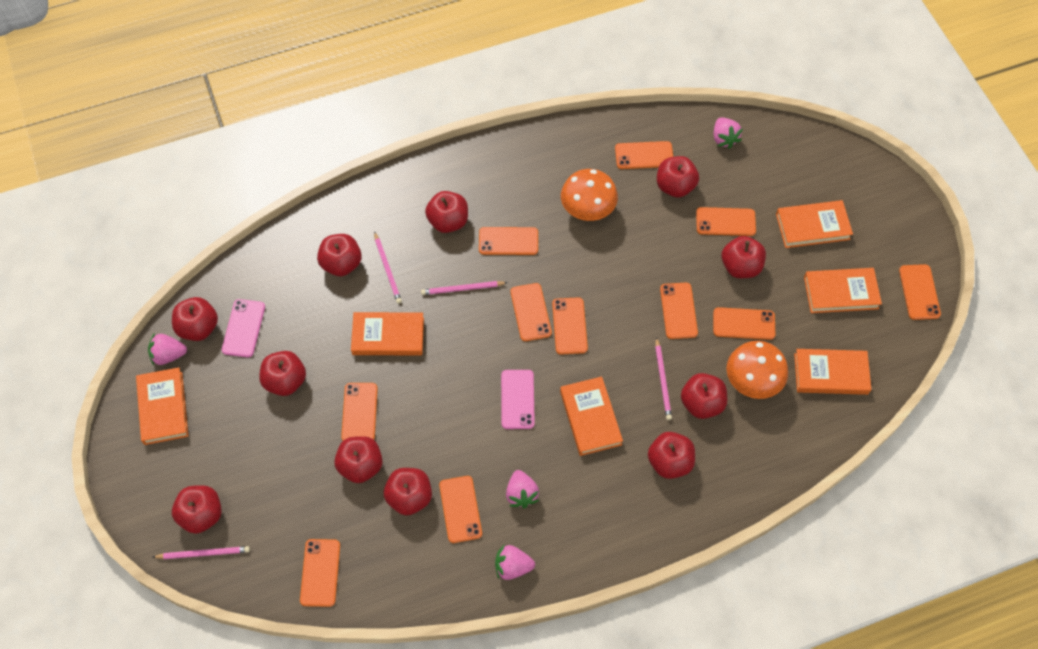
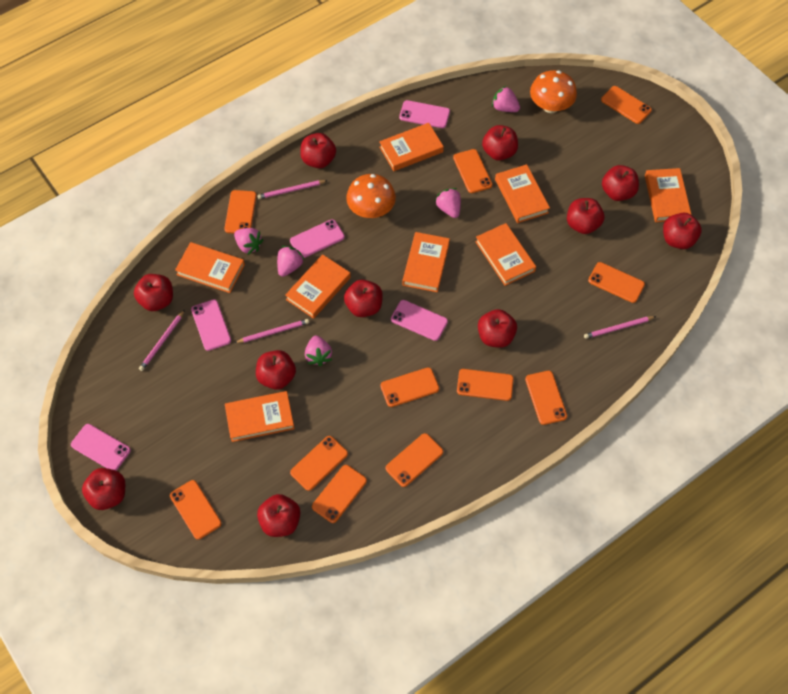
orange book: [136,367,188,445] [351,312,424,355] [560,377,623,456] [776,200,853,248] [794,349,871,395] [804,268,882,313] = 6 -> [175,242,245,293] [225,391,295,442] [285,254,351,319] [379,123,444,171] [402,232,450,292] [475,223,536,286] [495,164,550,223] [645,168,692,222] = 8
pink phone: [222,299,265,357] [501,370,535,429] = 2 -> [71,424,131,471] [191,299,231,351] [290,219,345,258] [391,300,448,341] [399,100,450,128] = 5
pink strawberry: [148,333,187,366] [495,545,535,580] [506,470,539,508] [714,117,743,149] = 4 -> [234,228,264,255] [277,246,305,277] [305,336,332,366] [435,188,461,218] [492,86,520,112] = 5

